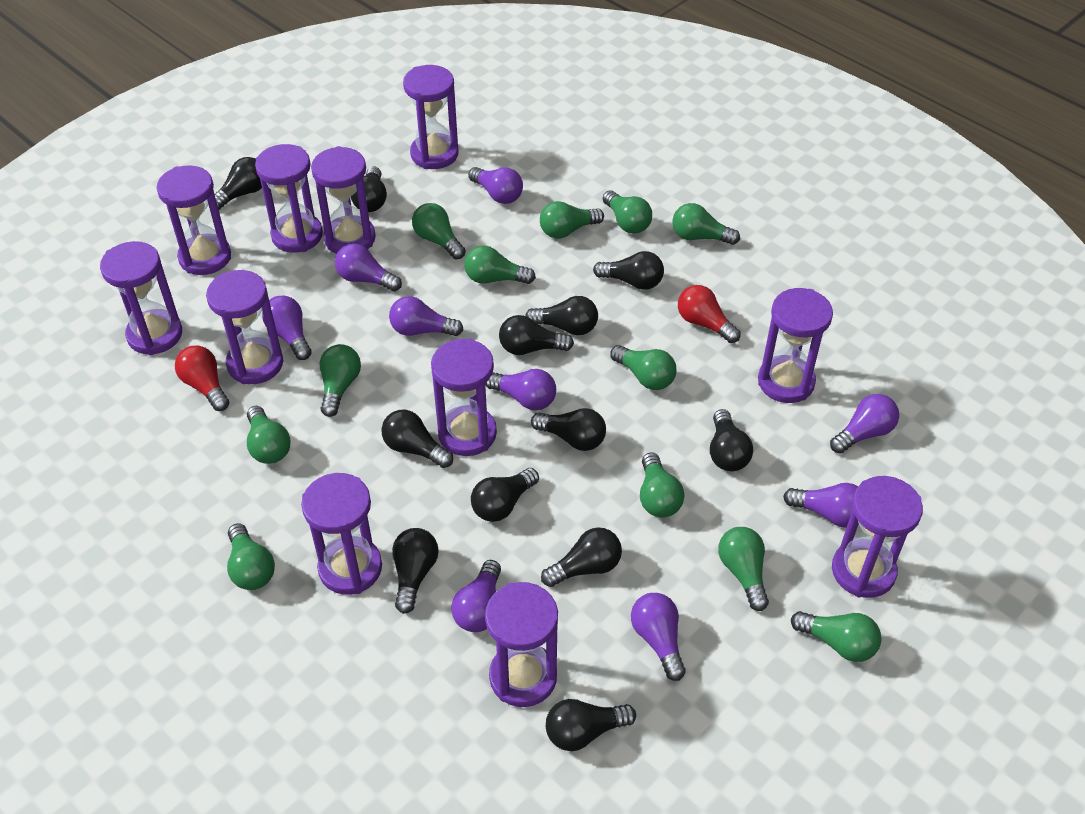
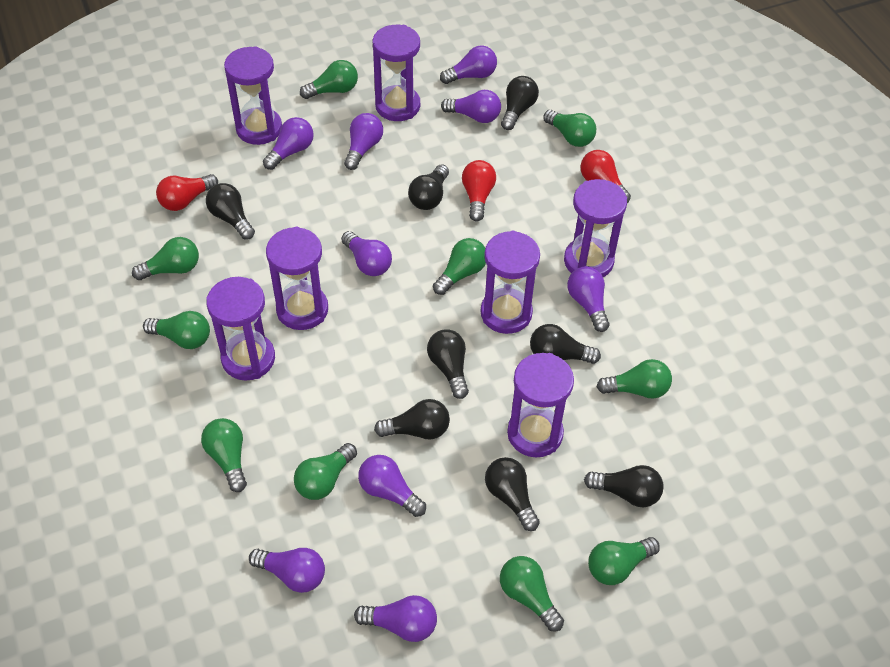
black light bulb: [215,157,262,210] [351,166,387,212] [381,410,453,468] [392,528,439,614] [471,468,539,522] [499,315,574,355] [525,296,598,335] [531,408,606,451] [541,527,622,587] [546,699,636,751] [593,251,664,290] [710,409,753,471] = 12 -> [206,183,255,240] [374,399,450,439] [408,164,449,210] [427,329,469,399] [485,457,540,531] [501,76,539,130] [530,324,601,364] [584,465,664,507] = 8
green light bulb: [227,523,275,590] [247,406,291,464] [320,344,361,417] [412,203,466,260] [464,245,536,284] [540,201,604,239] [603,190,652,234] [610,345,676,390] [640,452,684,518] [672,203,740,245] [718,527,769,611] [791,611,882,662] = 12 -> [132,237,199,280] [143,311,210,349] [201,418,247,492] [294,443,357,500] [300,60,358,99] [433,238,486,295] [500,556,564,632] [543,110,596,147] [588,537,660,585] [597,359,672,399] = 10
purple hourglass: [100,241,182,355] [157,165,231,275] [206,270,283,384] [255,144,323,253] [301,473,382,595] [311,146,376,254] [403,65,459,169] [431,339,497,456] [485,582,558,707] [758,288,833,403] [832,476,923,598] = 11 -> [206,277,275,381] [224,46,282,145] [266,227,328,330] [373,25,420,121] [481,231,540,334] [507,353,574,457] [564,179,627,277] = 7
red light bulb: [175,345,229,411] [678,285,741,343] = 2 -> [156,174,218,211] [462,160,496,221] [580,150,631,203] = 3

